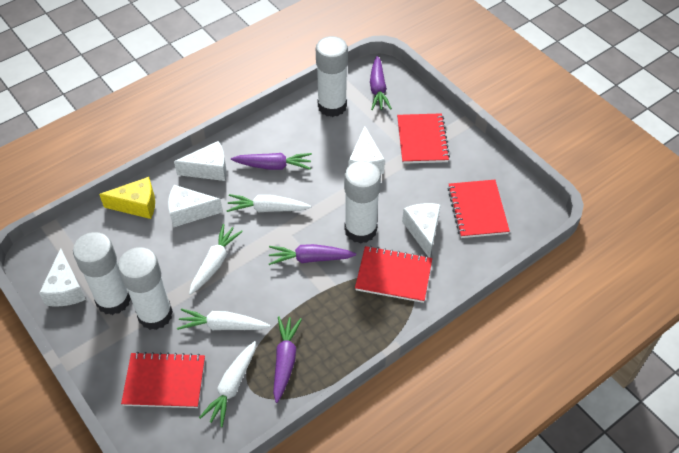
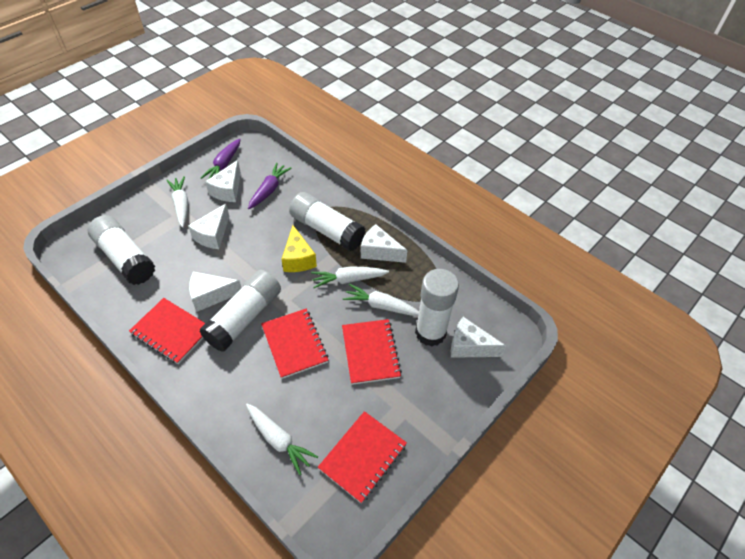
purple carrot: [231,153,312,170] [269,244,356,265] [273,316,302,403] [370,56,392,110] = 4 -> [201,139,241,179] [248,163,292,209] = 2

